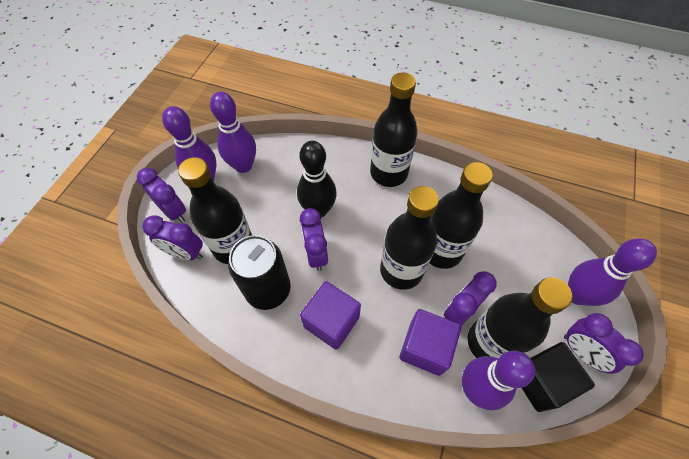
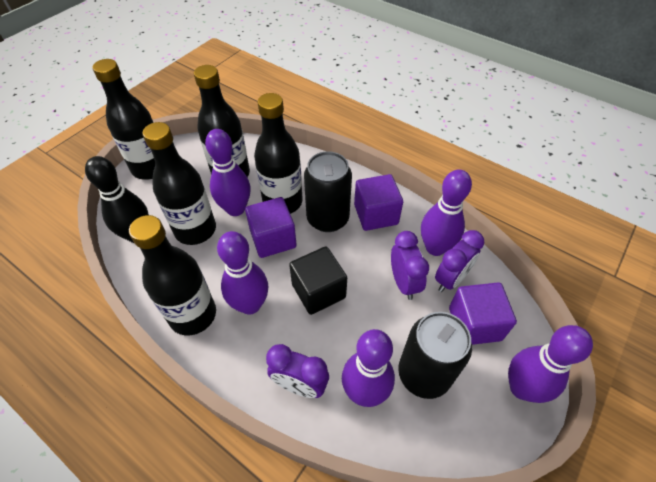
black can: [228,235,291,310] = 1 -> [304,151,352,232] [398,312,472,399] = 2
purple bowling pin: [162,106,216,181] [210,92,256,173] [462,351,535,410] [568,238,657,306] = 4 -> [205,129,251,216] [217,231,269,315] [342,329,395,407] [421,169,472,256] [508,325,593,403] = 5
purple clock: [137,168,186,223] [142,215,203,260] [300,208,328,271] [444,271,497,326] [564,313,644,374] = 5 -> [266,344,329,398] [391,231,429,300] [435,230,484,292] = 3
purple cube: [300,281,361,349] [399,309,461,376] = 2 -> [245,197,297,258] [354,174,403,231] [449,282,517,345] = 3

